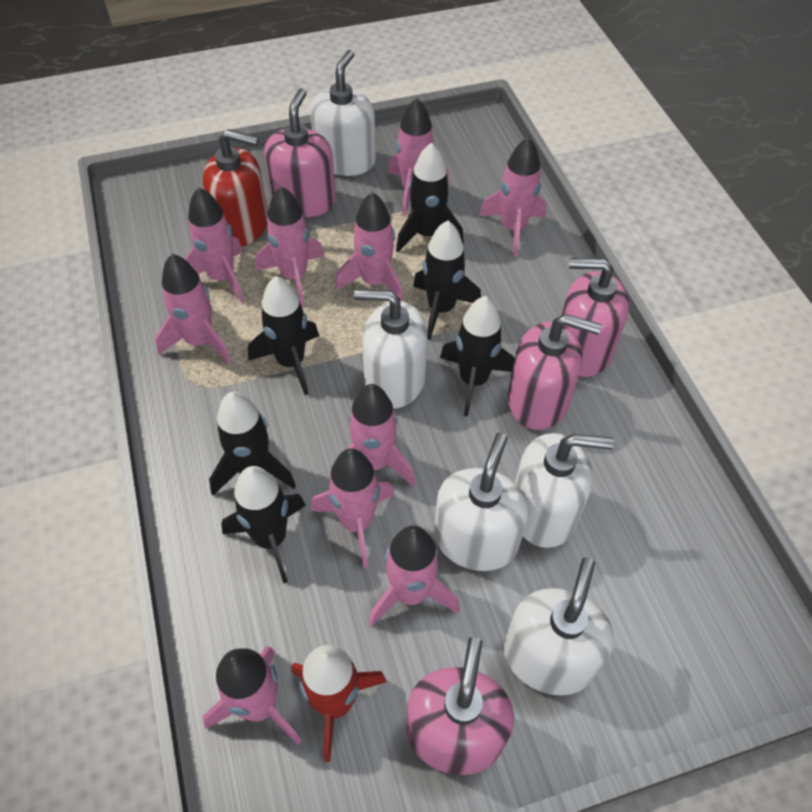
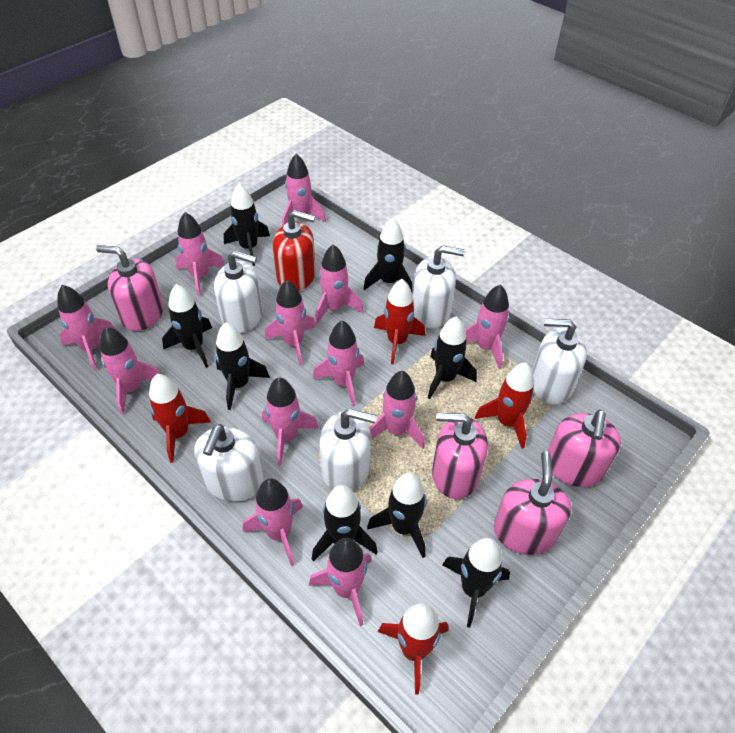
black rocket: [209,392,296,496] [221,466,306,584] [248,276,319,395] [396,142,464,252] [413,220,481,340] [440,296,515,417] = 6 -> [162,284,212,368] [215,323,270,410] [224,184,270,266] [312,485,378,562] [363,218,413,292] [367,473,427,558] [428,317,477,399] [442,538,510,628] = 8
pink rocket: [155,254,231,363] [185,187,244,303] [203,646,301,745] [256,186,325,306] [311,448,394,568] [335,192,403,302] [348,384,415,486] [369,525,460,627] [388,98,450,216] [479,137,547,257] = 10 -> [57,285,116,371] [100,327,161,415] [175,212,225,296] [243,479,303,566] [262,377,319,466] [265,280,316,366] [282,154,326,226] [309,538,372,626] [313,321,364,407] [315,244,363,325] [369,371,425,449] [465,284,510,369] = 12
red rocket: [291,645,387,762] = 1 -> [149,374,211,463] [374,279,425,365] [378,603,448,694] [475,362,535,449] = 4

